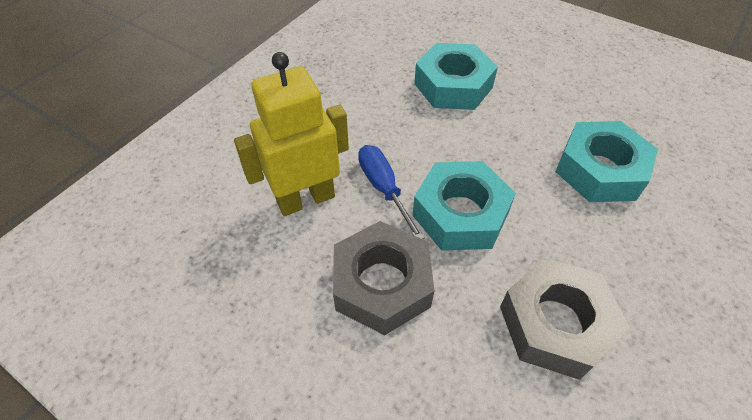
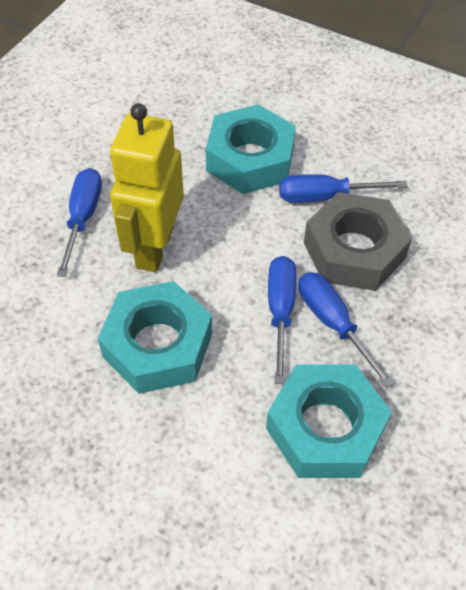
blue screwdriver: [358,145,425,239] = 1 -> [57,168,102,277] [268,256,296,384] [279,174,408,203] [299,272,395,388] = 4
grey nut: [333,221,434,335] [500,258,630,380] = 2 -> [304,192,412,291] = 1

